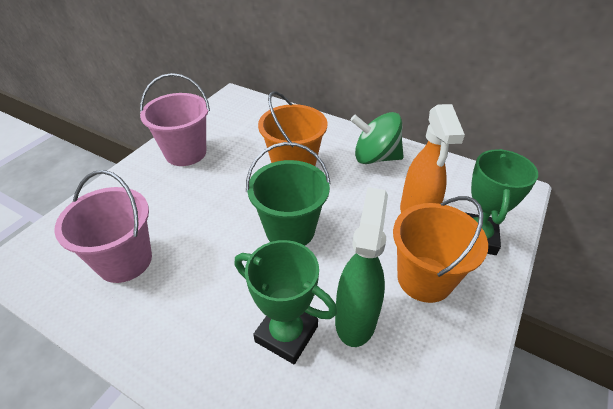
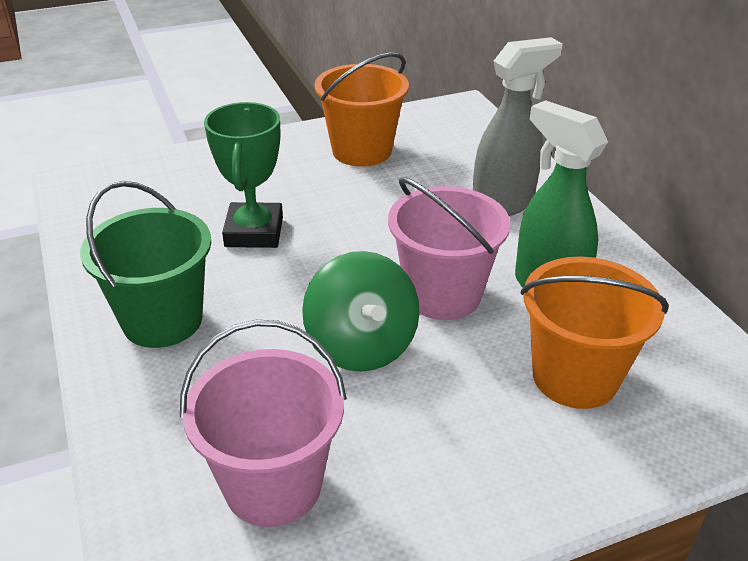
green trophy: [235,240,337,364] [465,149,538,255] = 2 -> [204,102,283,248] = 1
grey spray bottle: none = 0 -> [473,37,563,216] = 1
orange spray bottle: [400,104,465,213] = 1 -> none = 0

